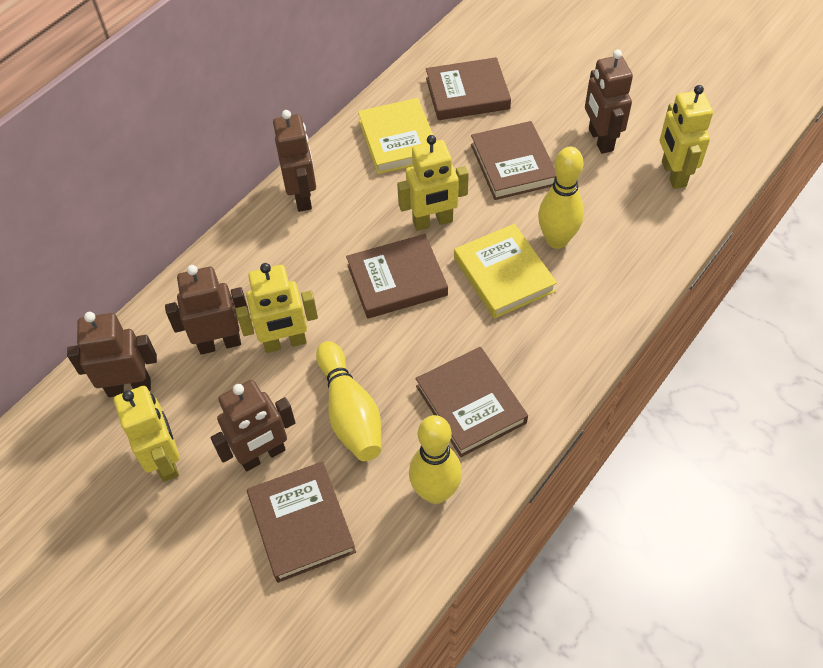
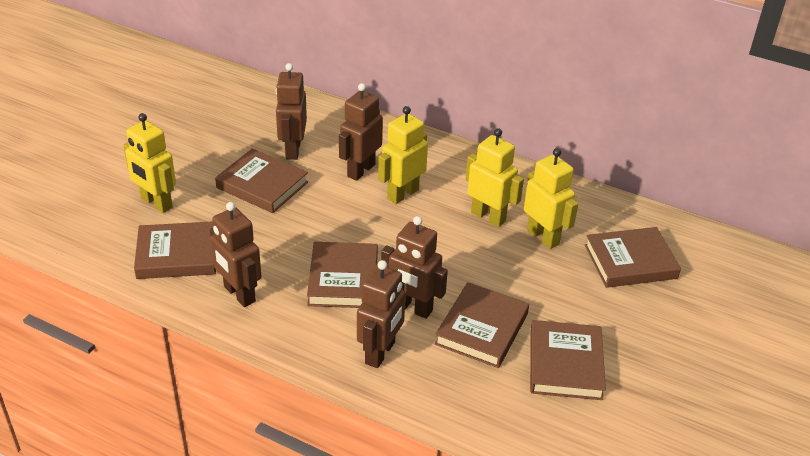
brown book: [247,461,356,583] [346,234,448,319] [416,347,528,457] [426,57,511,120] [471,121,556,200] = 5 -> [134,221,216,279] [215,148,308,213] [307,242,378,308] [435,282,529,368] [530,320,606,400] [585,227,681,288] = 6
yellow book: [358,98,433,174] [454,224,557,319] = 2 -> none = 0
yellow bowling pin: [316,341,381,461] [409,415,462,504] [538,147,584,249] = 3 -> none = 0

